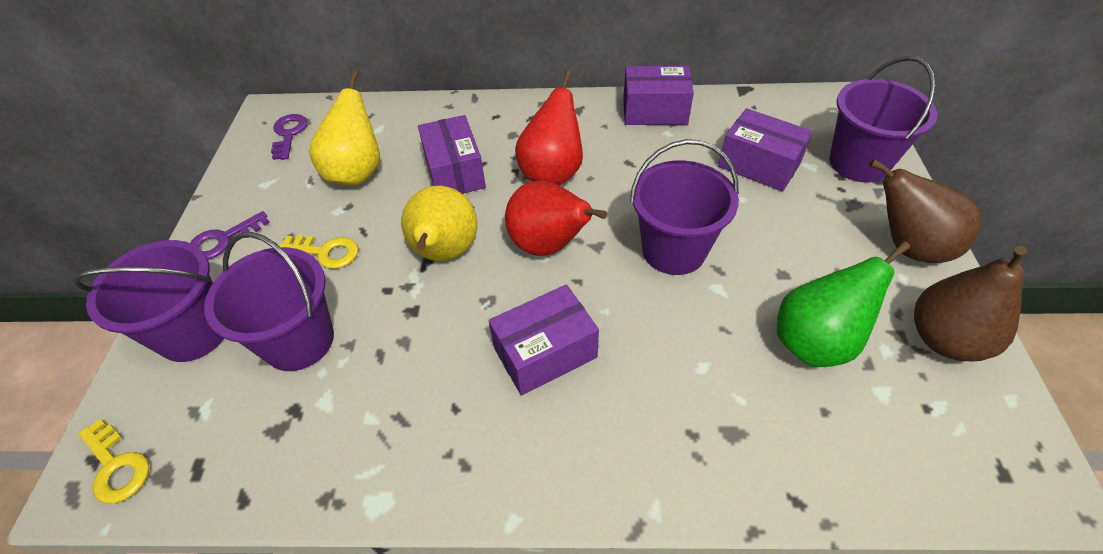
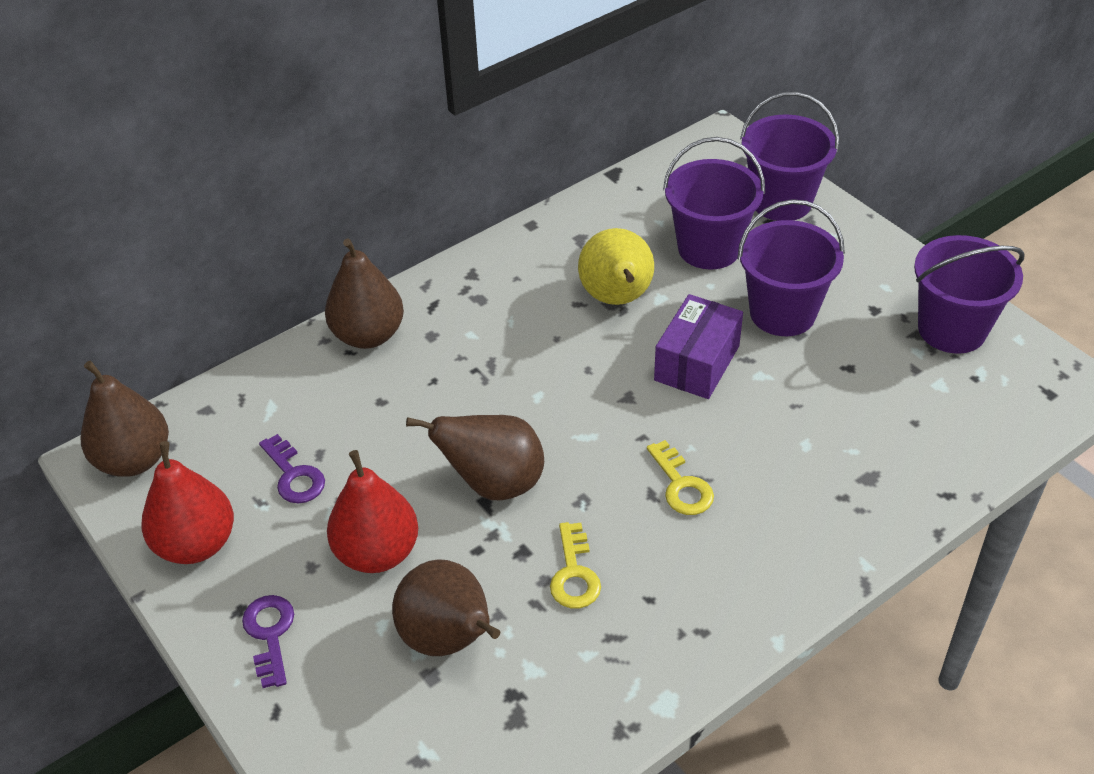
brown pear: [869,159,981,263] [914,246,1027,361] = 2 -> [81,361,169,477] [325,239,404,349] [392,559,500,656] [406,415,544,500] = 4
green pear: [777,241,910,367] = 1 -> none = 0
purple box: [418,115,486,194] [488,284,599,395] [623,66,694,125] [718,108,813,192] = 4 -> [654,294,743,399] = 1
yellow pear: [309,70,380,186] [401,186,477,261] = 2 -> [578,228,654,305] = 1

